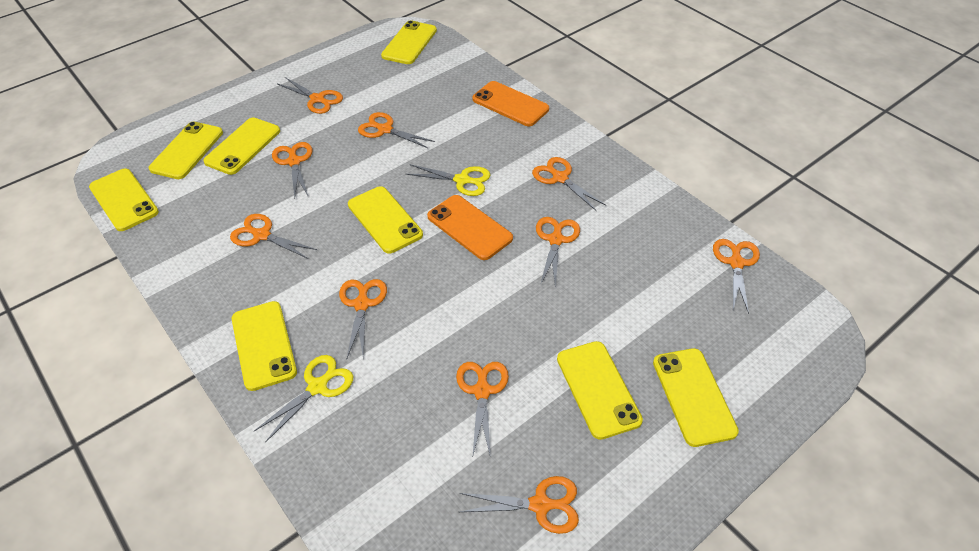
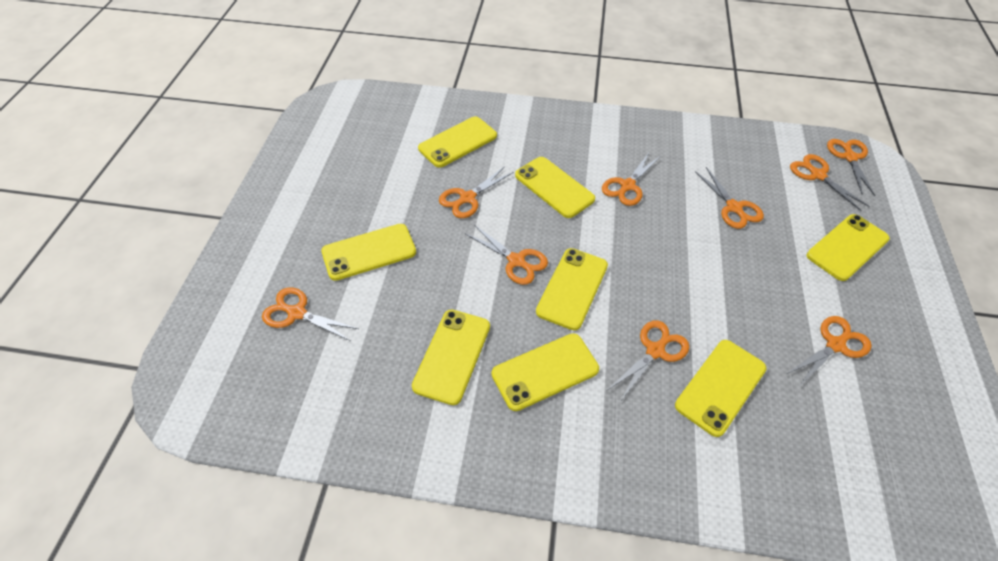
orange phone: [427,195,513,260] [472,81,549,126] = 2 -> none = 0
orange scissors: [230,214,317,259] [272,142,313,198] [278,77,343,114] [339,279,387,358] [358,112,435,148] [456,362,509,458] [459,476,579,534] [532,157,606,211] [536,217,580,286] [713,239,760,314] = 10 -> [262,287,359,341] [439,166,514,218] [465,225,548,285] [602,153,661,206] [607,320,689,400] [695,167,764,229] [787,316,872,387] [790,154,870,211] [827,139,875,196] = 9
yellow scissors: [254,355,353,443] [406,164,491,196] = 2 -> none = 0

